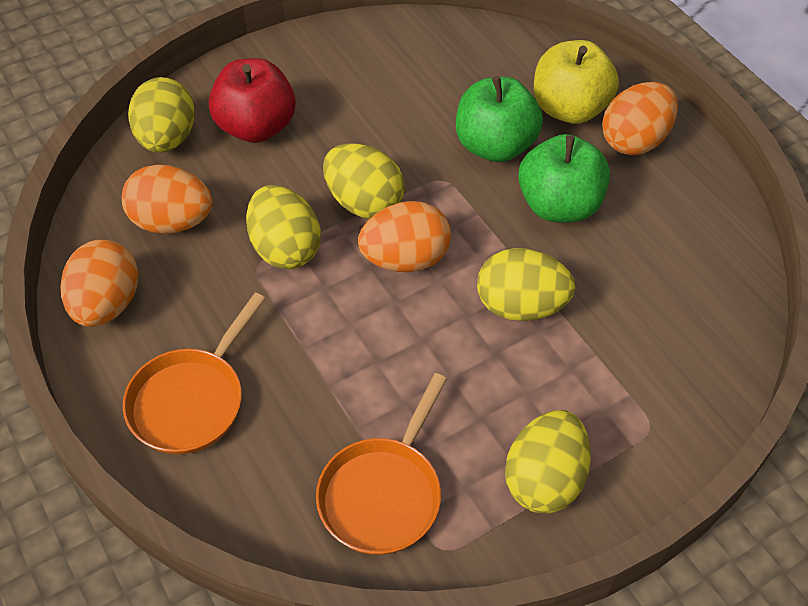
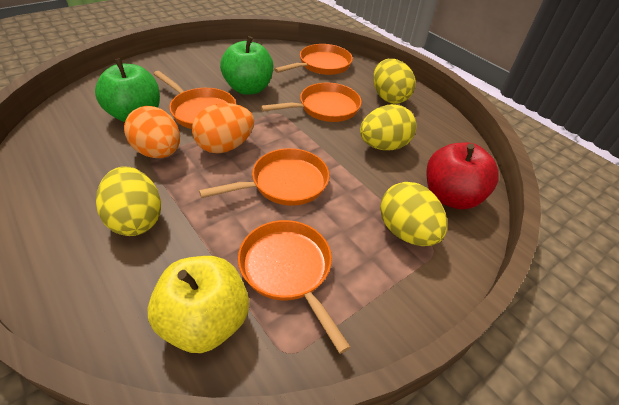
orange egg: [61,240,138,327] [122,164,213,234] [358,201,451,272] [602,82,678,155] = 4 -> [124,106,180,158] [192,103,254,154] = 2
orange pan: [123,293,266,454] [316,373,447,555] = 2 -> [154,71,236,129] [199,148,329,206] [238,220,351,354] [261,83,362,122] [274,44,353,75] = 5
yellow egg: [128,77,195,153] [246,185,321,269] [323,144,405,219] [477,248,575,321] [505,410,591,513] = 5 -> [96,166,161,236] [360,104,417,151] [373,59,416,104] [380,182,447,246] = 4

